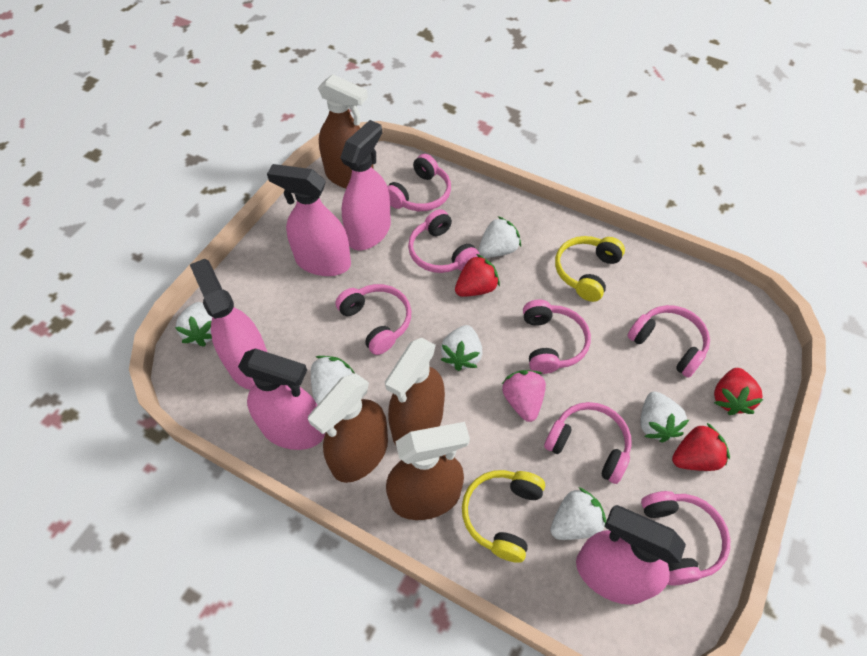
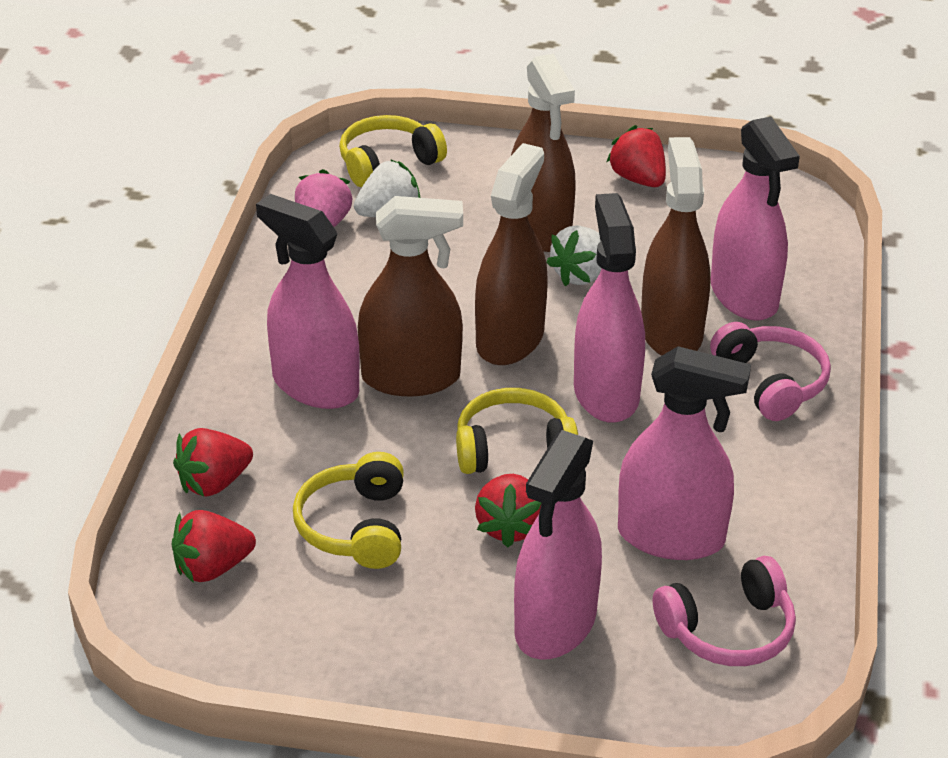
pink headphones: [335,284,411,355] [387,154,451,211] [408,209,480,273] [523,300,591,374] [544,402,632,484] [627,305,710,378] [641,491,730,586] = 7 -> [653,556,796,666] [710,322,831,421] = 2
red strawberry: [455,254,500,297] [672,423,730,471] [714,368,764,415] = 3 -> [172,510,256,583] [173,428,253,497] [475,474,541,548] [607,125,666,187] = 4
white strawberry: [175,302,212,347] [311,356,355,405] [441,325,483,371] [478,216,521,258] [550,487,606,540] [640,392,689,442] = 6 -> [354,159,421,217] [546,226,602,286] = 2
yellow headphones: [462,470,545,563] [555,236,625,302] = 2 -> [293,452,404,569] [339,115,447,187] [456,388,578,474] = 3

